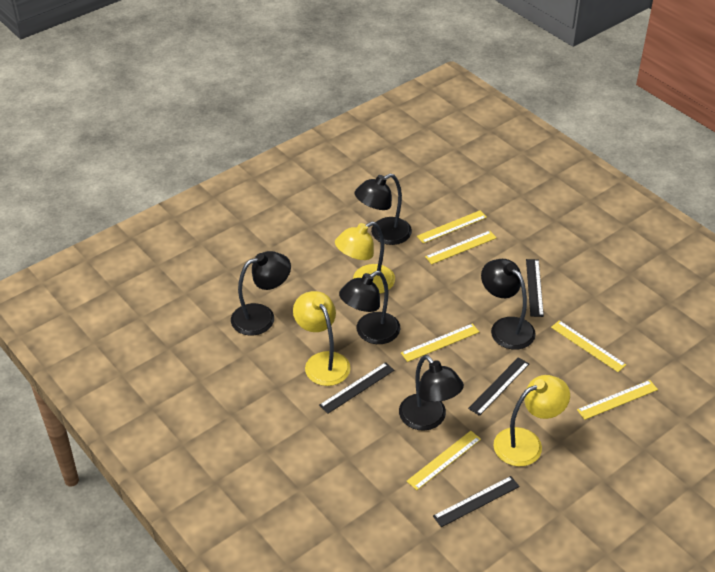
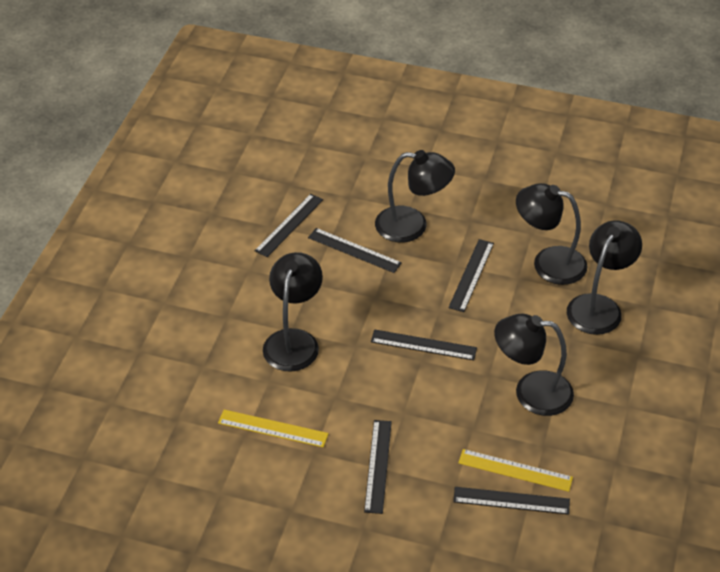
black ruler: [319,362,394,414] [433,476,520,527] [468,357,529,416] [526,259,544,317] = 4 -> [255,194,323,257] [308,228,402,273] [364,420,392,514] [371,329,477,360] [448,239,494,312] [453,487,570,515] = 6
yellow lamp: [293,291,351,386] [335,222,395,294] [493,375,570,466] = 3 -> none = 0
yellow ruler: [401,323,479,362] [407,431,481,490] [417,210,487,243] [425,231,497,264] [551,320,626,372] [577,380,658,420] = 6 -> [218,410,329,447] [458,449,573,492] = 2

